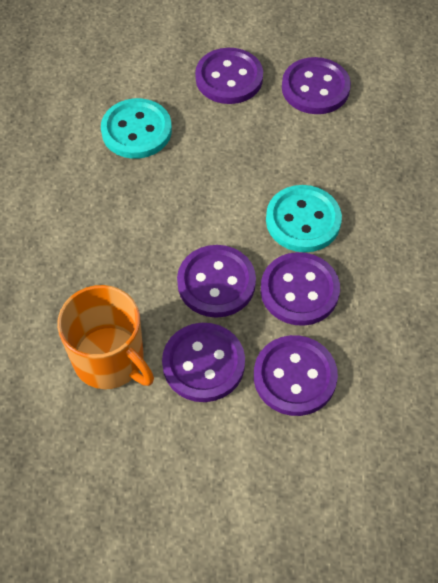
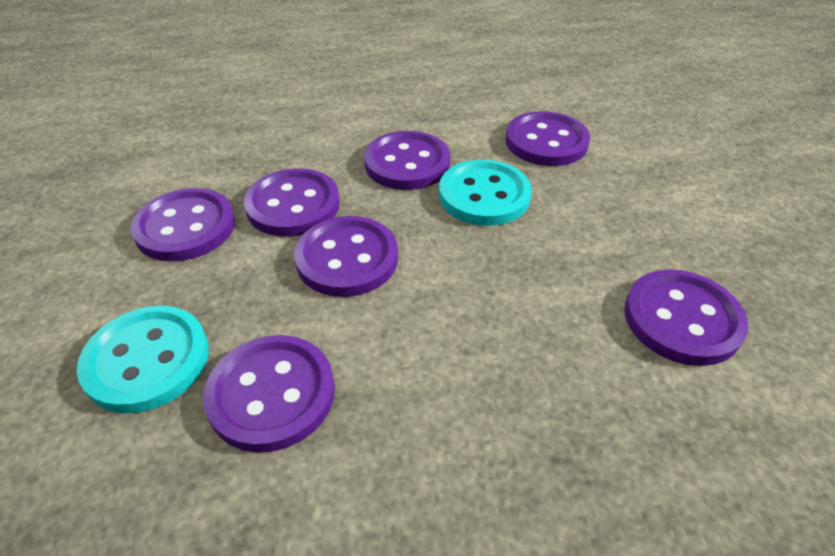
orange mug: [57,285,154,389] = 1 -> none = 0
purple button: [162,323,245,402] [177,245,256,318] [195,48,263,104] [254,335,338,416] [261,252,340,326] [282,57,351,114] = 6 -> [131,188,235,262] [203,335,335,453] [244,168,340,237] [294,216,398,297] [364,131,450,190] [505,111,590,166] [624,269,748,366] = 7

